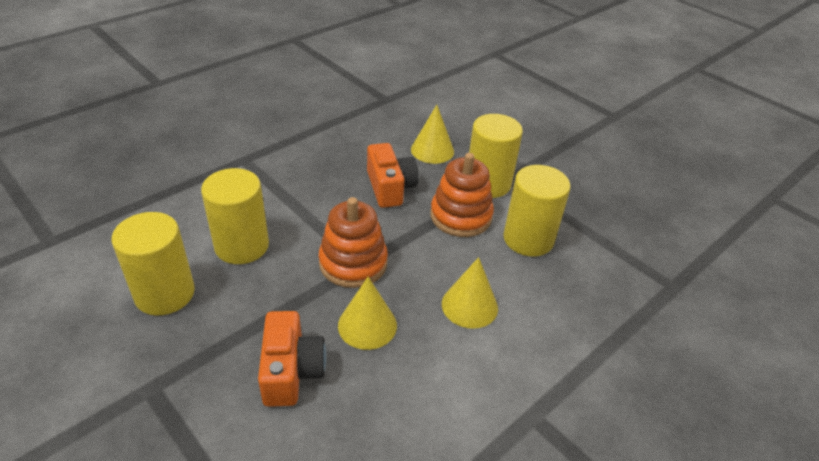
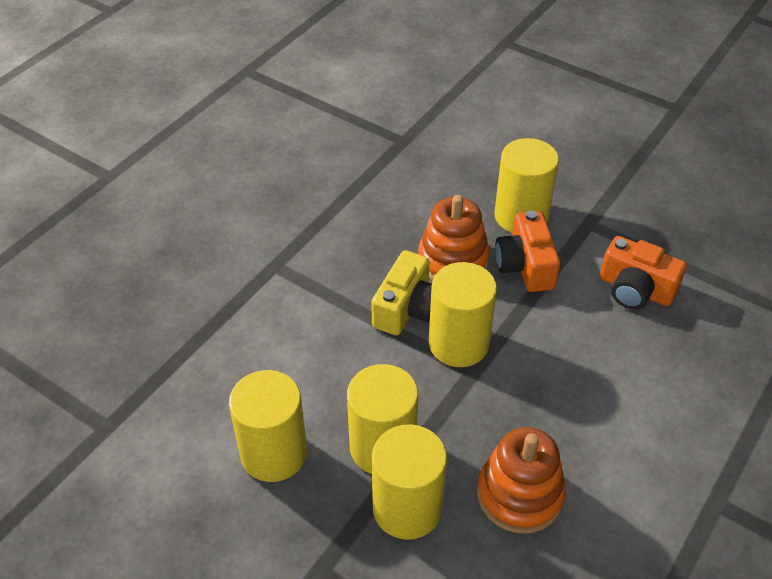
yellow camera: none = 0 -> [371,250,432,336] = 1
yellow cone: [338,277,397,350] [411,105,454,164] [442,257,498,329] = 3 -> none = 0
yellow cylinder: [111,212,195,315] [201,168,269,264] [469,114,523,198] [503,165,571,257] = 4 -> [229,370,307,482] [347,364,418,474] [372,424,447,540] [429,262,497,367] [494,138,559,233] = 5

